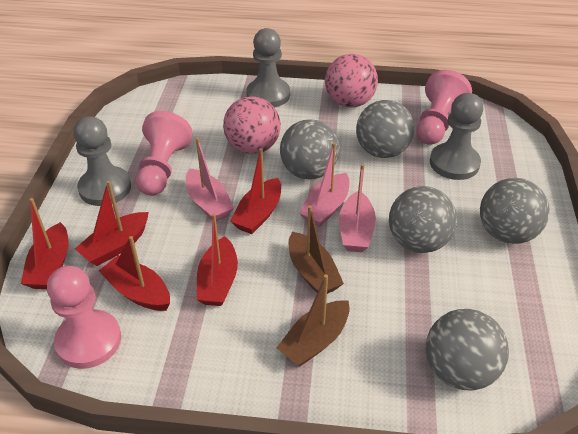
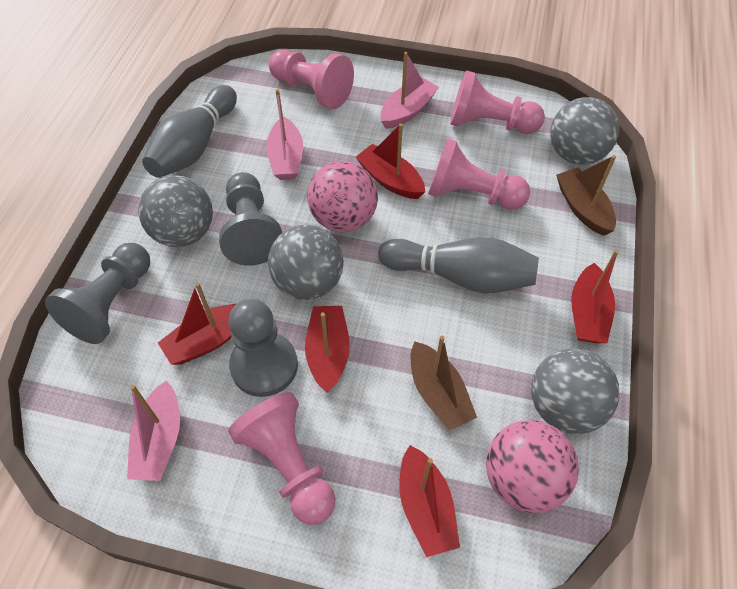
grey ball: [280,119,340,179] [356,100,414,158] [389,186,457,253] [426,309,509,391] [480,178,550,244] = 5 -> [138,175,213,247] [268,225,344,300] [531,348,620,434] [550,97,619,165] = 4
grey bowling pin: none = 0 -> [142,85,237,178] [378,237,539,293] = 2
pink pawn: [47,266,121,369] [136,111,193,196] [416,70,472,145] = 3 -> [228,392,336,525] [269,50,354,109] [428,138,530,210] [450,70,545,134] = 4

